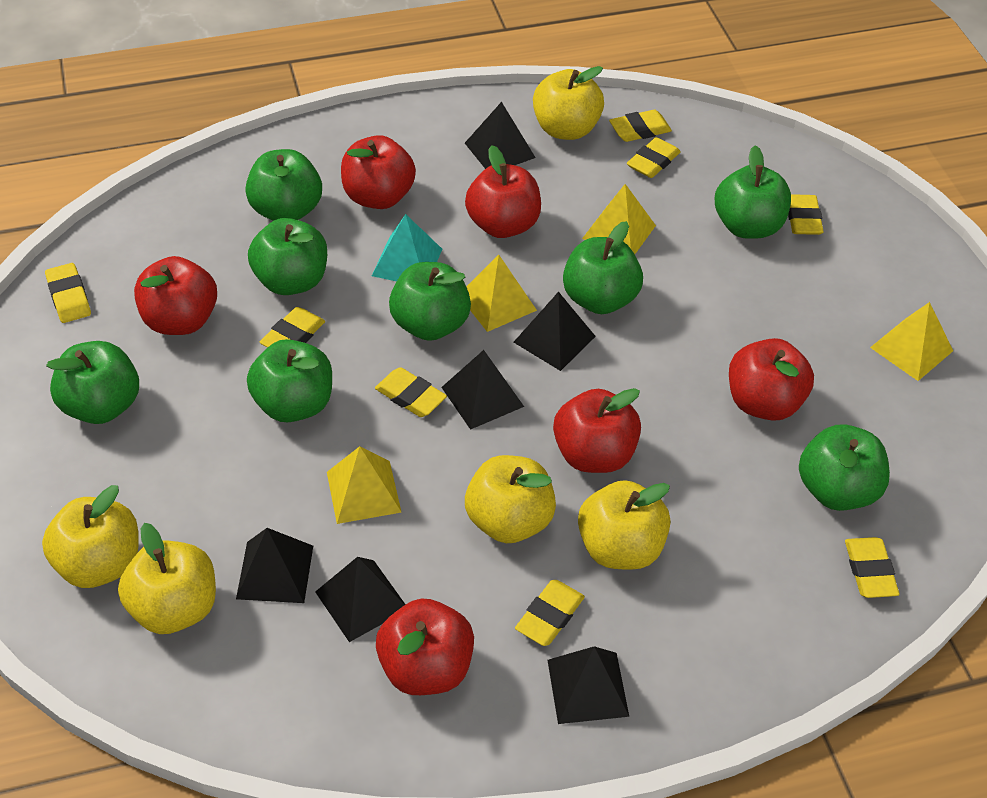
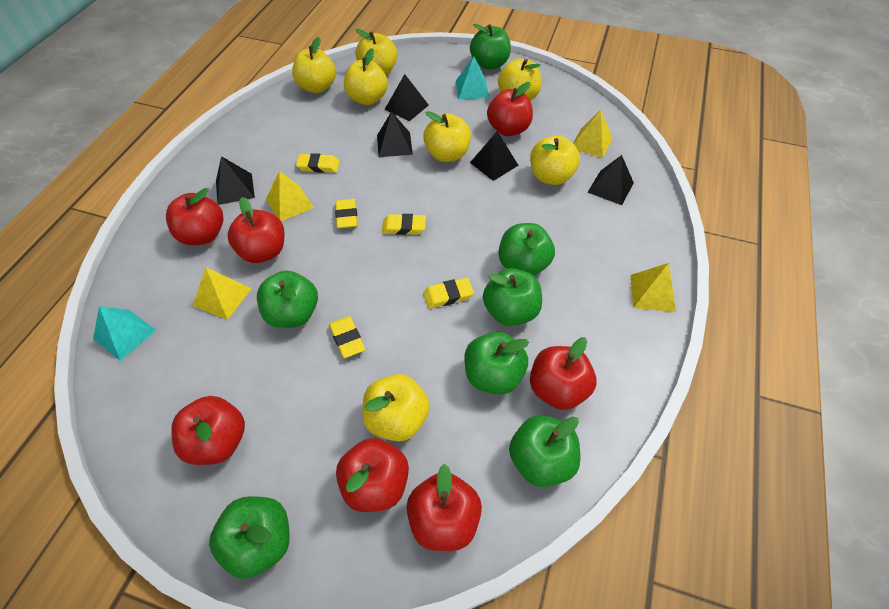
black pyramid: [236,528,313,603] [315,557,406,642] [441,350,524,430] [465,102,536,169] [514,292,596,371] [547,646,629,724] = 6 -> [216,156,255,205] [377,111,413,157] [385,74,429,121] [470,131,519,181] [588,155,634,205] = 5
green apple: [46,341,139,424] [245,149,322,221] [247,339,332,422] [248,218,327,295] [389,262,471,341] [563,221,643,314] [715,145,791,239] [799,425,890,511] = 8 -> [209,496,290,579] [257,270,318,328] [464,332,529,395] [470,24,511,70] [483,268,542,326] [498,223,555,276] [509,415,581,487] = 7
red apple: [134,256,217,335] [341,135,416,209] [376,598,474,695] [465,145,541,238] [553,388,641,473] [729,338,814,421] = 6 -> [166,188,224,245] [171,396,245,465] [227,197,284,263] [336,438,409,512] [407,464,482,551] [487,82,533,136] [530,337,597,410] = 7
turquoise pyramid: [372,214,442,282] = 1 -> [93,306,156,361] [456,56,489,99] = 2
yellow apple: [42,485,139,588] [118,523,216,634] [465,455,556,543] [533,66,604,140] [578,480,670,570] = 5 -> [292,37,336,93] [344,48,388,105] [355,29,397,75] [362,374,430,441] [423,111,471,162] [498,58,542,101] [530,135,580,185] = 7
yellow eraser: [45,263,91,323] [260,307,325,348] [375,367,447,417] [515,580,585,646] [609,110,672,142] [627,137,681,178] [788,194,824,235] [845,537,899,598] = 8 -> [296,153,340,173] [329,316,365,358] [335,199,357,228] [382,214,426,235] [423,278,474,309] = 5

